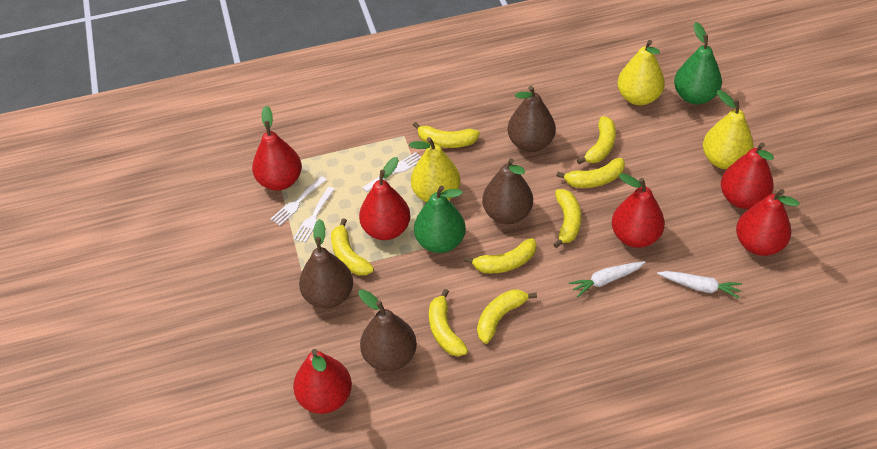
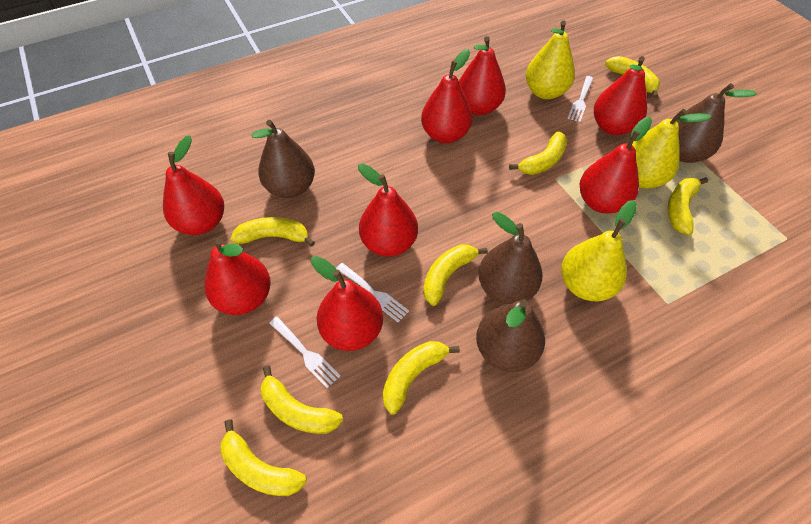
green pear: [414,186,466,253] [674,22,722,104] = 2 -> none = 0
red pear: [252,106,302,191] [293,349,352,414] [359,157,410,240] [612,173,665,248] [721,143,774,209] [736,189,799,256] = 6 -> [163,135,224,235] [204,238,271,315] [311,256,383,351] [358,164,418,257] [421,49,472,143] [459,36,506,115] [580,117,652,213] [594,56,647,135] = 8
white carrot: [569,261,645,297] [657,271,742,299] = 2 -> none = 0

